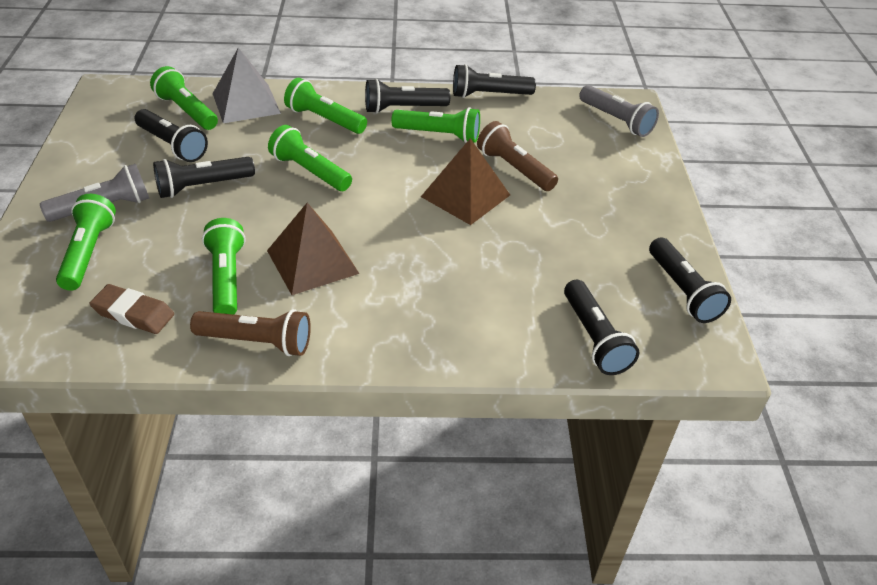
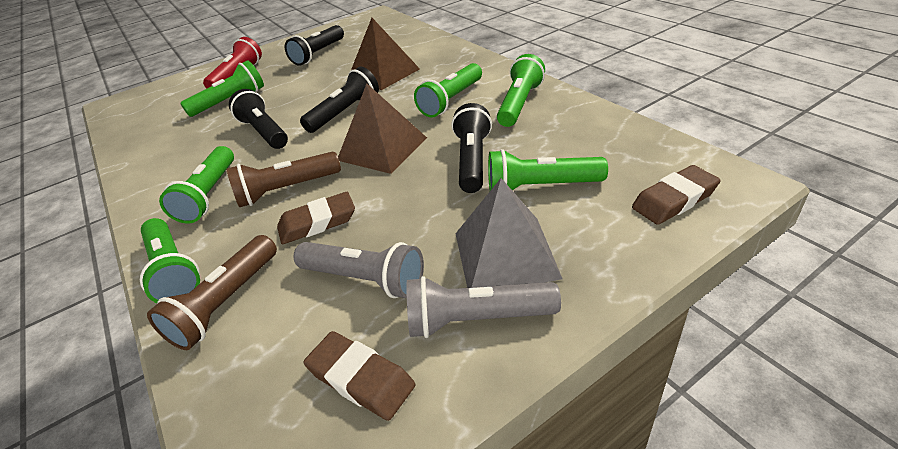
black flashlight: [135,109,208,162] [153,157,255,198] [365,79,450,114] [453,64,536,98] [564,280,639,375] [649,237,731,323] = 6 -> [229,89,288,149] [285,25,344,66] [300,67,379,133] [451,103,492,193] = 4
brown eraser: [89,284,174,334] = 1 -> [277,192,355,244] [303,331,415,421] [632,165,721,225] = 3
red flashlight: none = 0 -> [203,37,262,89] = 1

